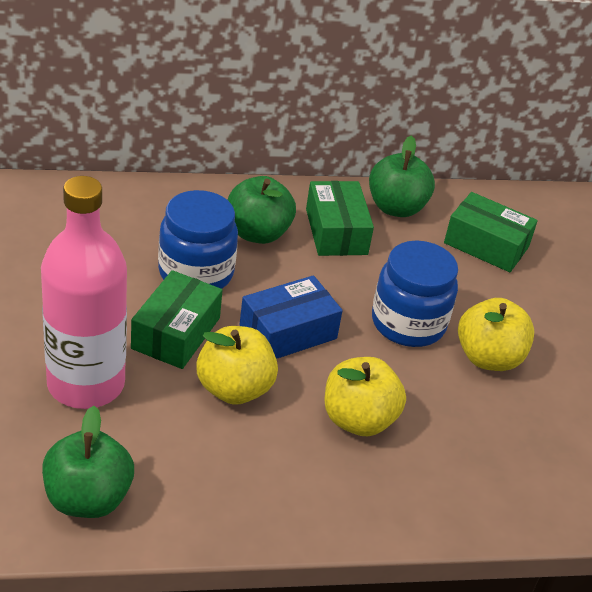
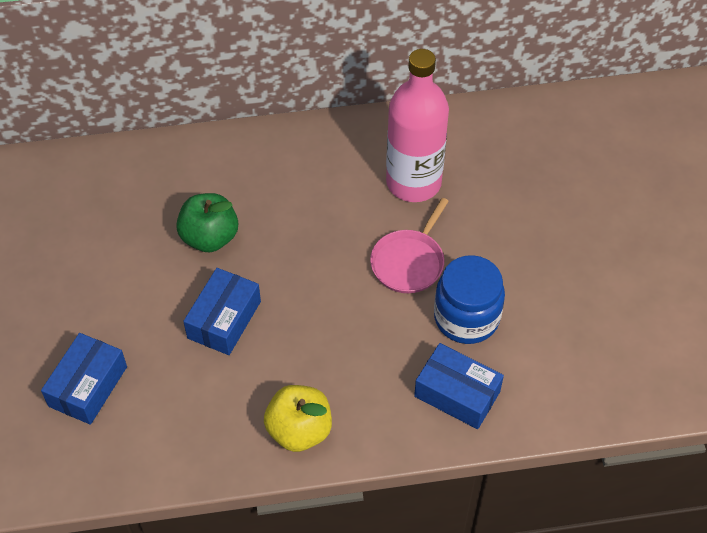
blue box: [240,275,343,359] = 1 -> [41,333,127,425] [183,268,261,355] [414,343,504,429] = 3
blue jar: [158,190,238,289] [372,241,458,347] = 2 -> [434,255,505,344] = 1
green apple: [42,406,134,518] [228,176,296,244] [369,135,435,217] = 3 -> [176,193,238,252] = 1
green box: [131,270,223,369] [306,181,374,256] [444,192,538,272] = 3 -> none = 0
pink pan: none = 0 -> [370,198,449,293] = 1
yellow apple: [196,326,278,405] [324,357,406,436] [458,298,534,371] = 3 -> [264,385,332,452] = 1

